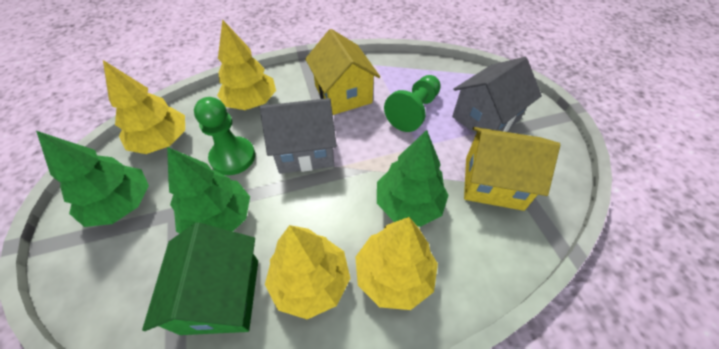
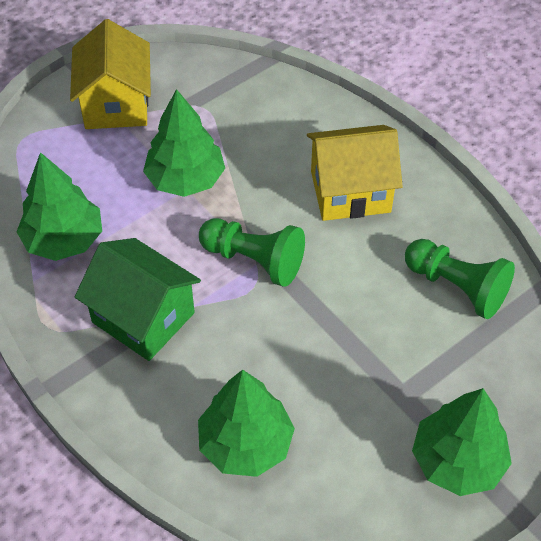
green tree: [36,131,149,227] [167,147,250,234] [377,130,448,227] = 3 -> [17,152,102,261] [143,89,225,197] [198,370,295,477] [412,388,512,496] = 4
grey house: [260,98,337,174] [452,57,542,134] = 2 -> none = 0
yellow tree: [103,60,185,154] [217,19,276,110] [265,225,350,319] [355,217,438,310] = 4 -> none = 0

